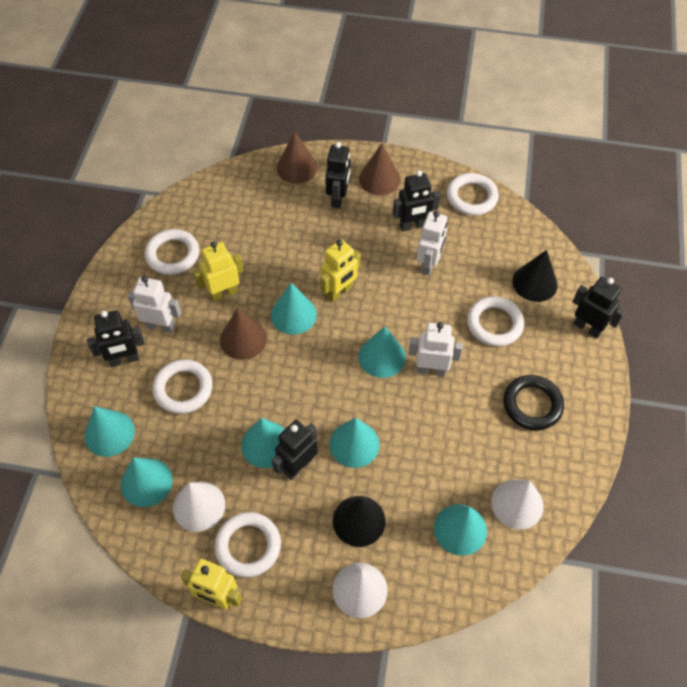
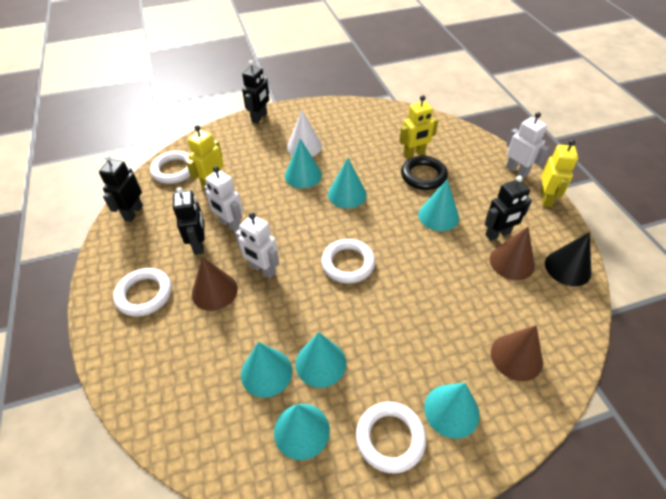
black cone: [333,496,385,547] [512,250,558,302] = 2 -> [545,232,591,286] = 1
black robot: [87,310,145,367] [272,420,317,480] [325,142,351,208] [393,170,440,232] [573,277,626,338] = 5 -> [99,155,143,222] [173,187,205,255] [242,60,269,124] [485,176,532,241] = 4
white cone: [173,482,225,532] [333,563,387,618] [491,479,544,529] = 3 -> [287,110,322,157] = 1
white ring: [145,229,199,275] [152,359,213,414] [215,512,281,577] [447,173,499,215] [467,296,524,346] = 5 -> [113,268,172,317] [150,151,190,184] [321,239,375,284] [356,401,426,474] = 4

